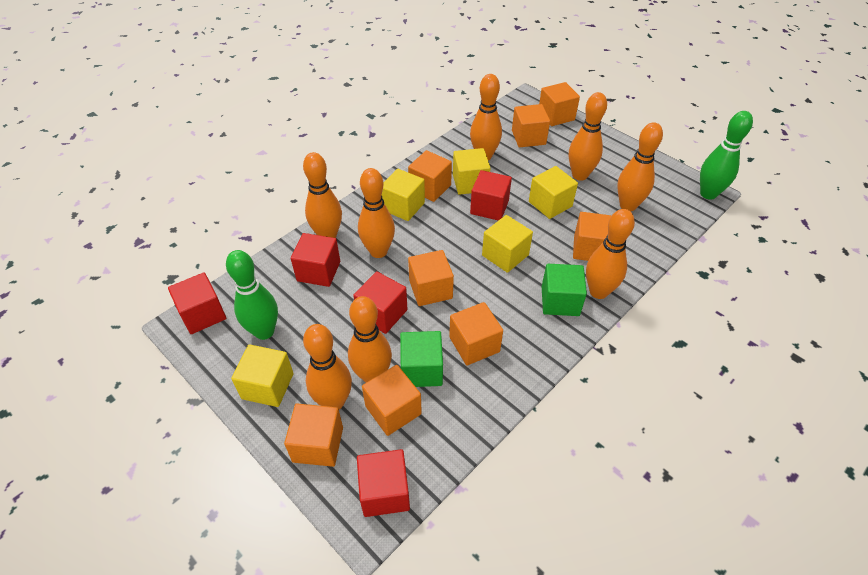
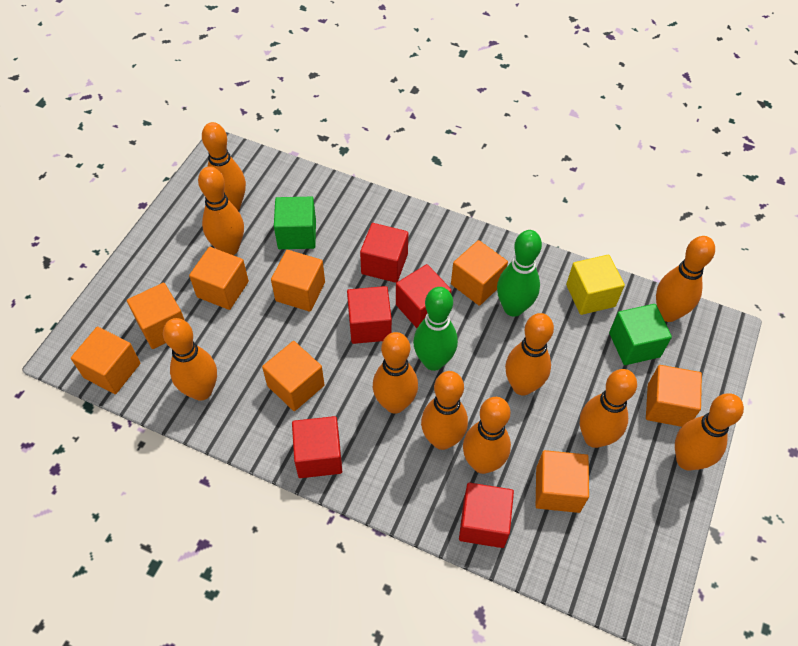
orange bowling pin: [303,152,342,238] [303,324,352,410] [348,296,392,383] [358,168,395,258] [470,74,502,160] [569,92,607,181] [586,209,635,299] [617,122,663,212] = 8 -> [163,318,217,401] [198,166,244,255] [202,122,246,210] [373,332,418,414] [421,371,468,450] [463,397,511,474] [505,313,554,395] [580,369,637,448] [656,236,715,322] [675,393,744,471] = 10
yellow cube: [231,345,293,407] [382,169,425,221] [453,148,490,195] [482,215,533,273] [529,166,578,219] = 5 -> [566,255,625,315] = 1

